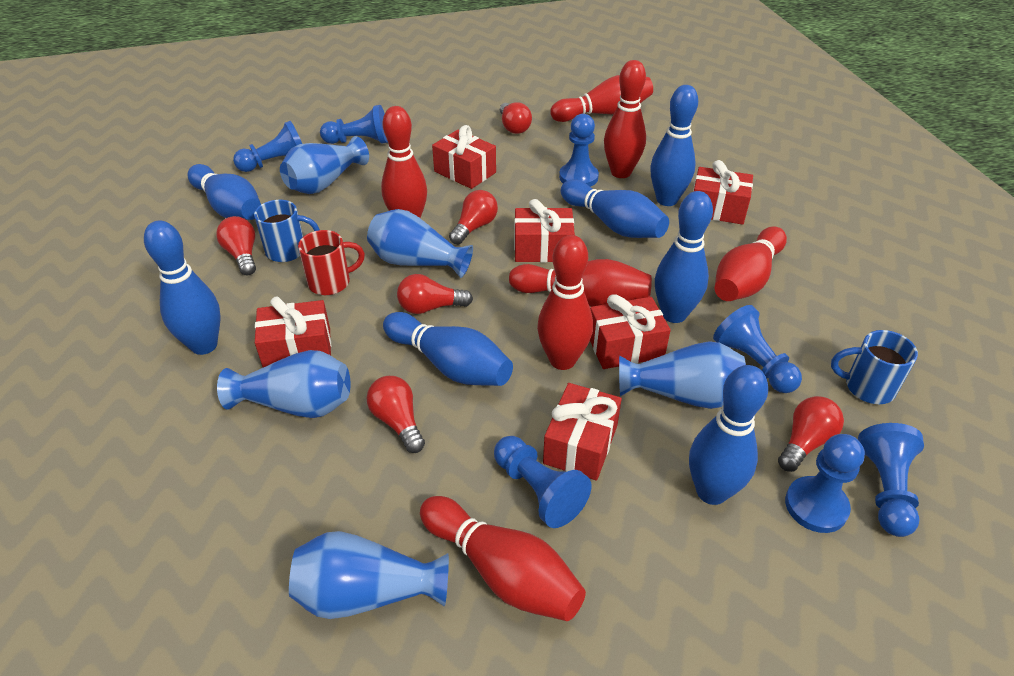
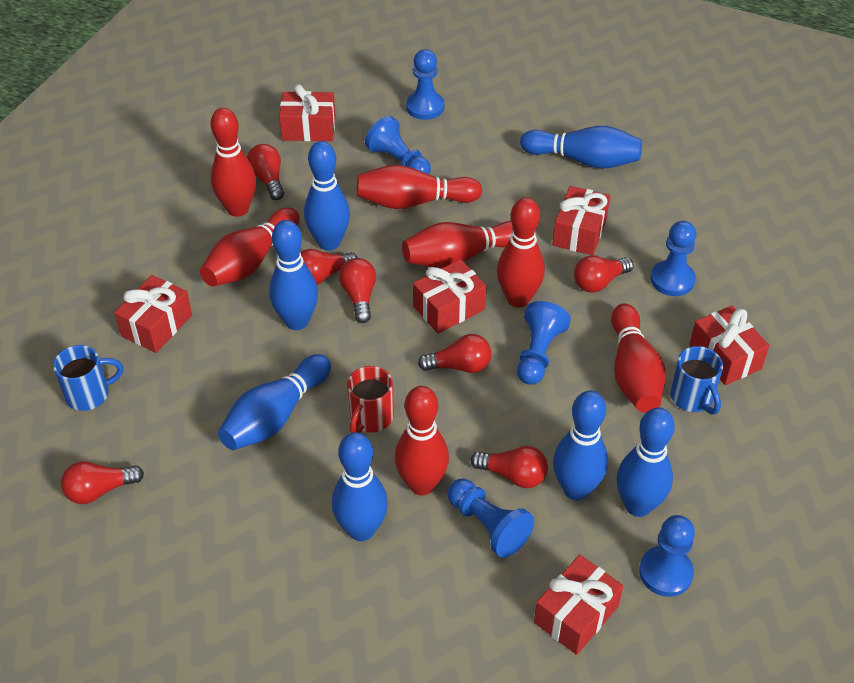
blue pawn: [233,121,302,172] [320,105,388,144] [494,436,592,528] [559,114,599,187] [713,305,802,393] [785,434,865,533] [858,423,924,537] = 7 -> [365,116,431,174] [406,49,445,120] [447,479,534,558] [517,301,571,385] [639,515,695,597] [650,221,696,296] = 6
blue vase: [217,350,350,418] [280,136,369,194] [289,531,449,619] [367,209,473,278] [619,341,746,409] = 5 -> none = 0
red light bulb: [216,216,256,275] [367,376,425,453] [397,274,473,314] [449,190,498,245] [500,102,532,134] [778,396,844,472] = 6 -> [61,461,144,504] [247,144,284,200] [300,249,358,285] [339,258,376,323] [418,334,492,373] [470,446,548,488] [574,255,634,293] = 7

